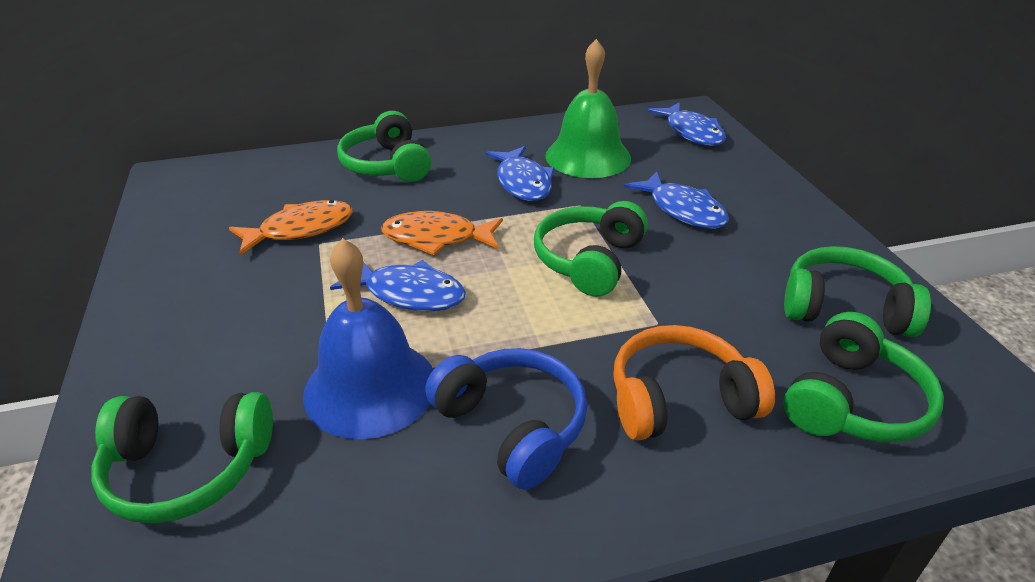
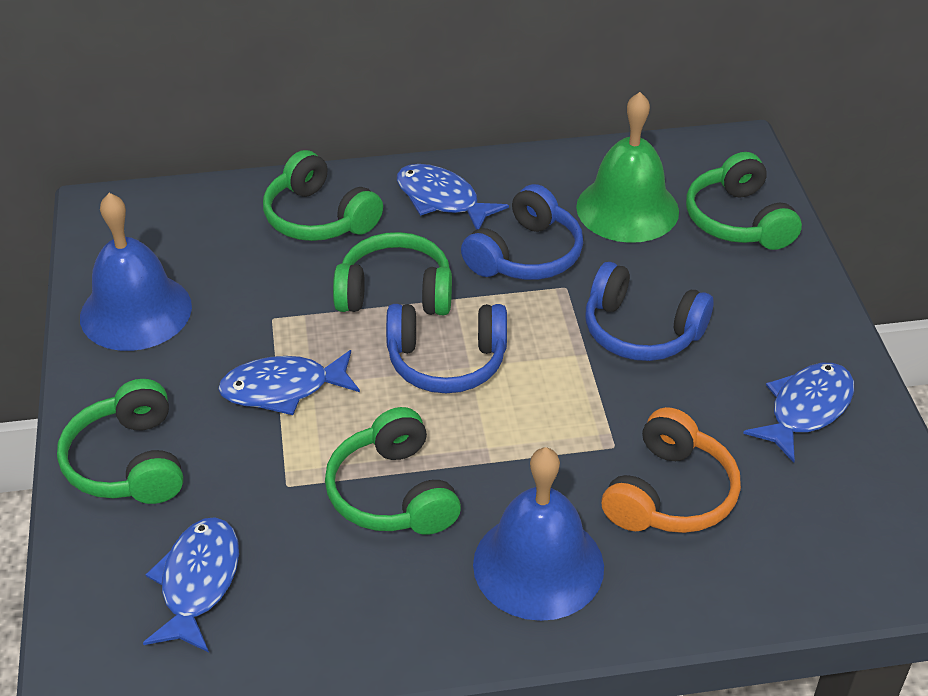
blue bell: [303,238,433,439] = 1 -> [80,193,192,351] [473,447,604,621] = 2
blue headphones: [425,348,587,490] = 1 -> [386,304,507,393] [461,184,583,280] [585,262,714,361] = 3
orange fish: [229,200,353,255] [381,211,503,255] = 2 -> none = 0

